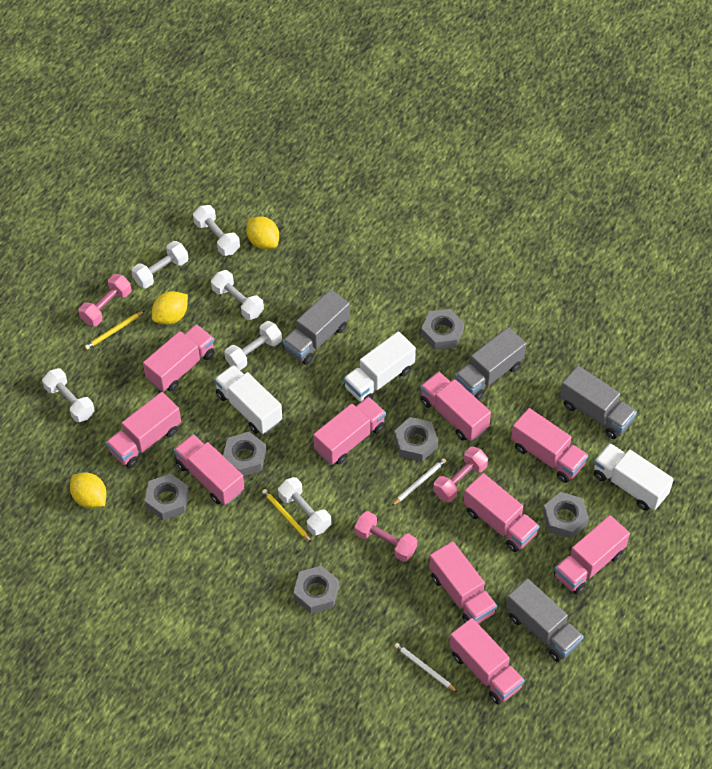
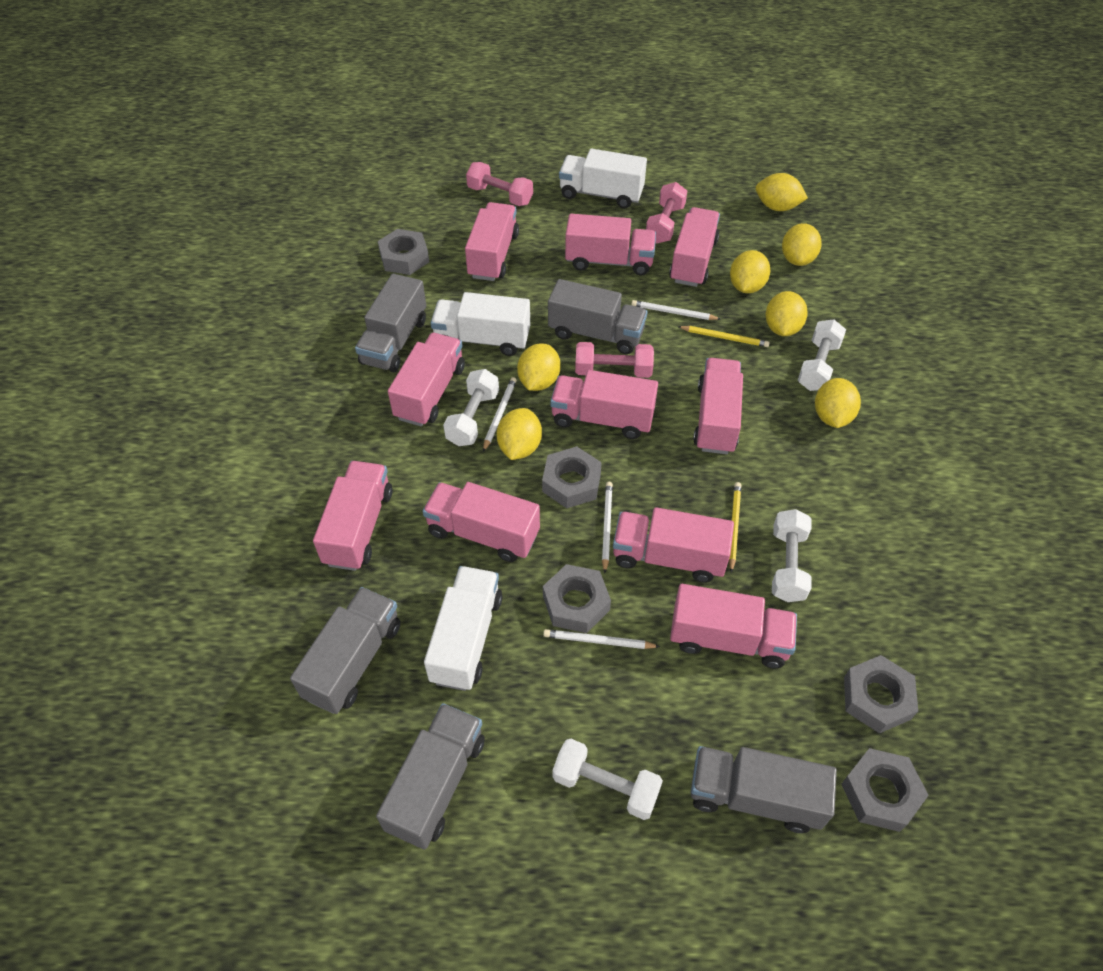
grey nut: [145,473,189,520] [223,432,266,476] [293,566,339,614] [394,417,438,462] [421,309,464,350] [543,492,589,539] = 6 -> [378,229,429,275] [542,446,602,508] [543,564,611,633] [841,748,929,832] [844,655,918,733] = 5
grey truck: [282,289,350,365] [455,327,526,400] [506,578,584,662] [560,366,637,439] = 4 -> [290,587,401,714] [355,274,426,372] [376,703,485,850] [548,279,648,354] [691,746,837,833] = 5
white dumbbell: [42,368,95,422] [131,241,188,288] [193,205,240,256] [211,270,264,320] [224,321,282,370] [278,477,331,536] = 6 -> [443,369,499,446] [552,739,663,820] [772,509,811,602] [798,319,846,391] = 4
white pencil: [392,458,446,506] [394,643,457,692] = 2 -> [483,377,517,452] [543,629,660,649] [602,482,613,573] [631,300,720,320] = 4
yellow lemon: [70,472,106,508] [151,291,188,325] [246,216,279,249] = 3 -> [497,408,542,460] [517,343,560,391] [730,250,770,293] [756,173,808,211] [765,291,808,336] [782,223,822,266] [815,378,861,428] = 7

